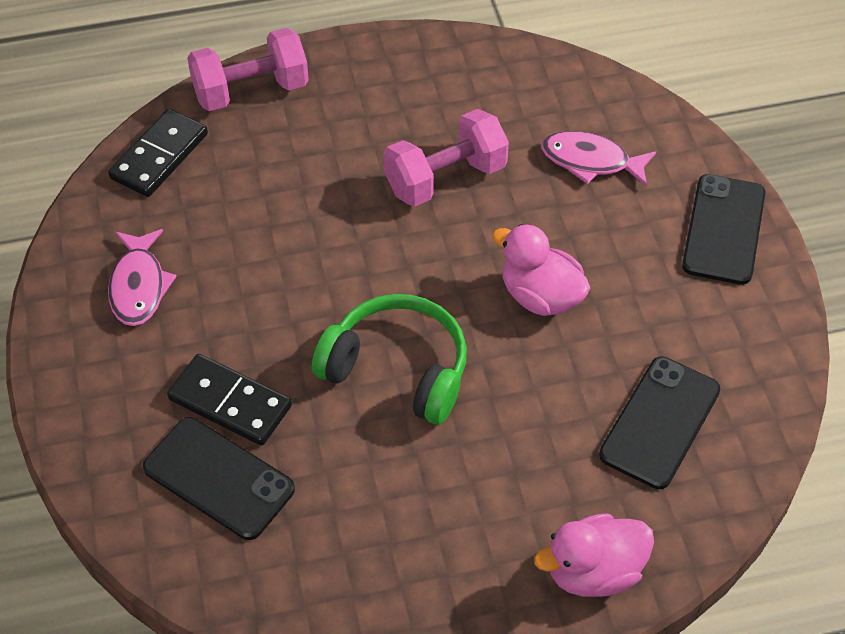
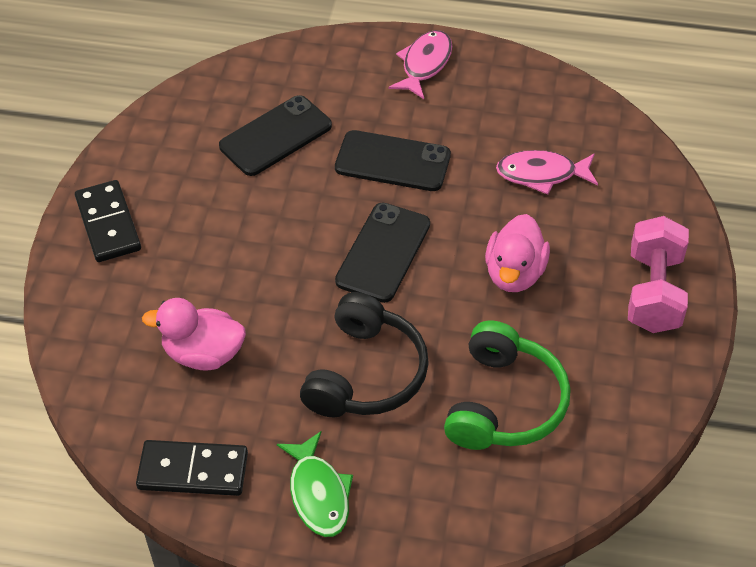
black headphones: none = 0 -> [300,292,429,417] = 1
green fish: none = 0 -> [277,431,353,537] = 1
pink dumbbell: [187,28,309,111] [384,109,509,207] = 2 -> [628,216,689,333] = 1

